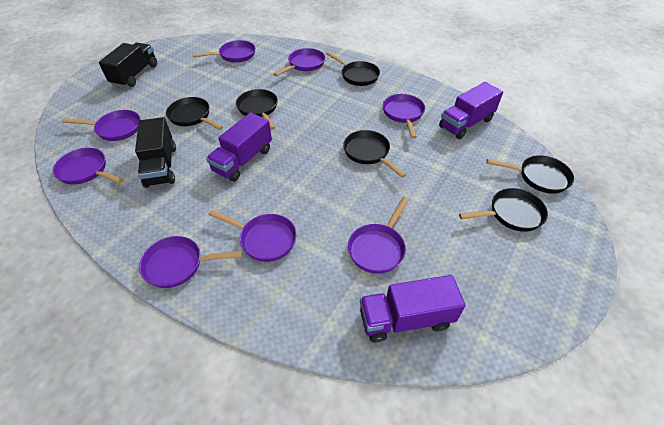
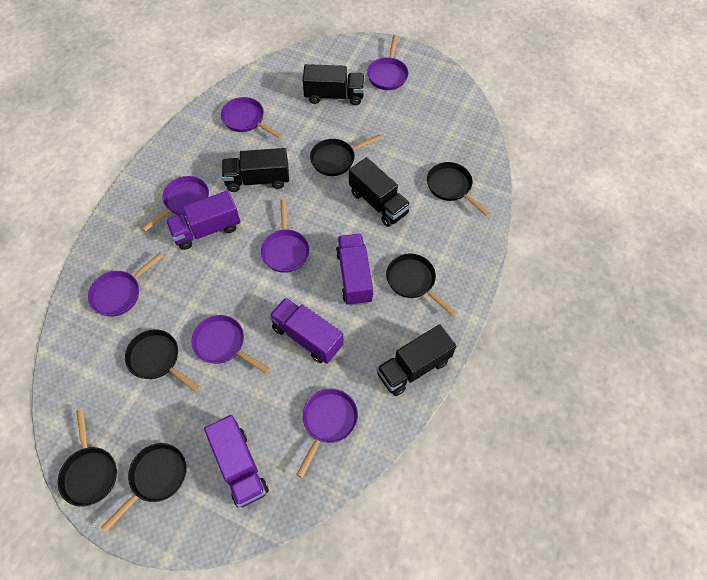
black truck: [99,43,157,87] [135,117,176,188] = 2 -> [222,148,289,192] [303,64,365,105] [349,157,411,227] [376,324,456,396] = 4
purple pan: [53,148,123,185] [62,110,141,141] [139,236,242,288] [193,40,255,63] [208,210,297,262] [274,48,325,76] [348,198,409,274] [383,94,425,139] = 8 -> [88,253,163,316] [142,176,209,232] [191,315,269,374] [221,97,282,138] [261,199,309,273] [296,389,358,478] [367,35,408,90] = 7
purple truck: [206,113,272,182] [360,275,465,343] [439,82,503,139] = 3 -> [166,190,241,250] [204,415,269,507] [269,298,344,364] [336,234,373,306] = 4

